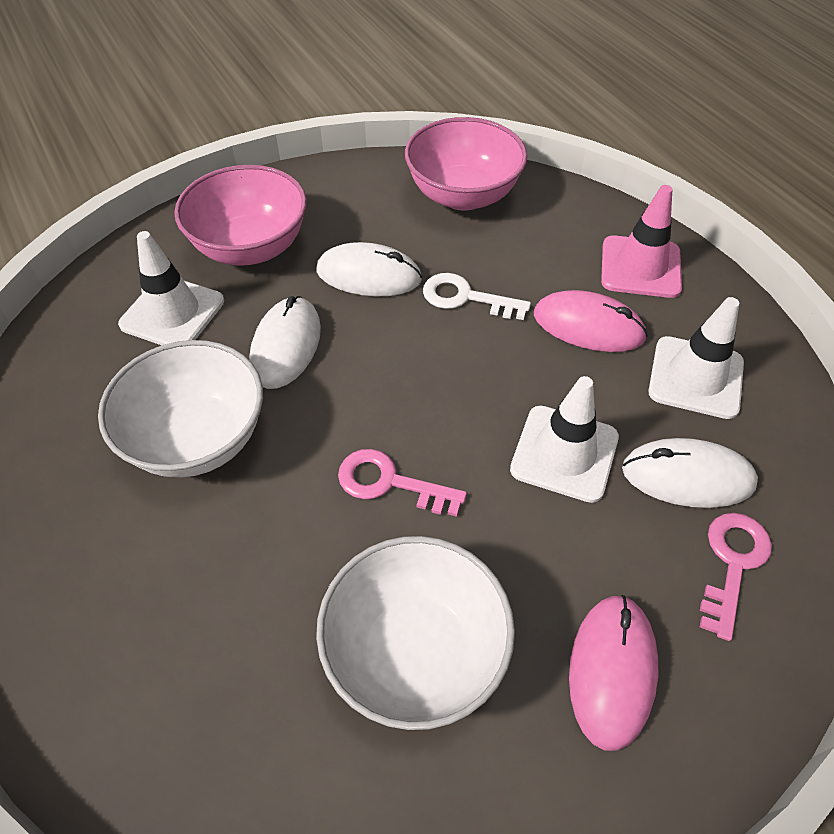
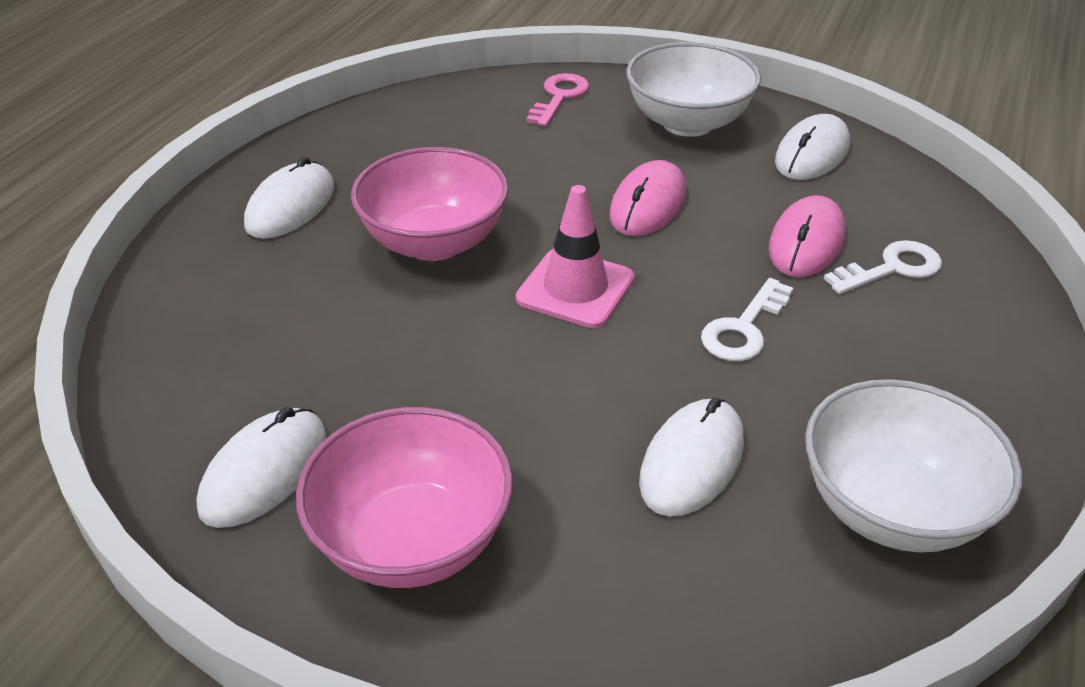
pink key: [338,449,467,517] [700,513,772,641] = 2 -> [526,73,589,127] = 1
white key: [423,273,531,320] = 1 -> [701,278,793,361] [824,240,942,294] = 2
white mouse: [249,296,321,389] [316,242,422,296] [622,438,758,508] = 3 -> [197,407,326,528] [244,157,334,239] [639,398,744,517] [775,114,850,180] = 4
white traffic cone: [118,231,224,345] [510,376,619,503] [648,297,744,419] = 3 -> none = 0

